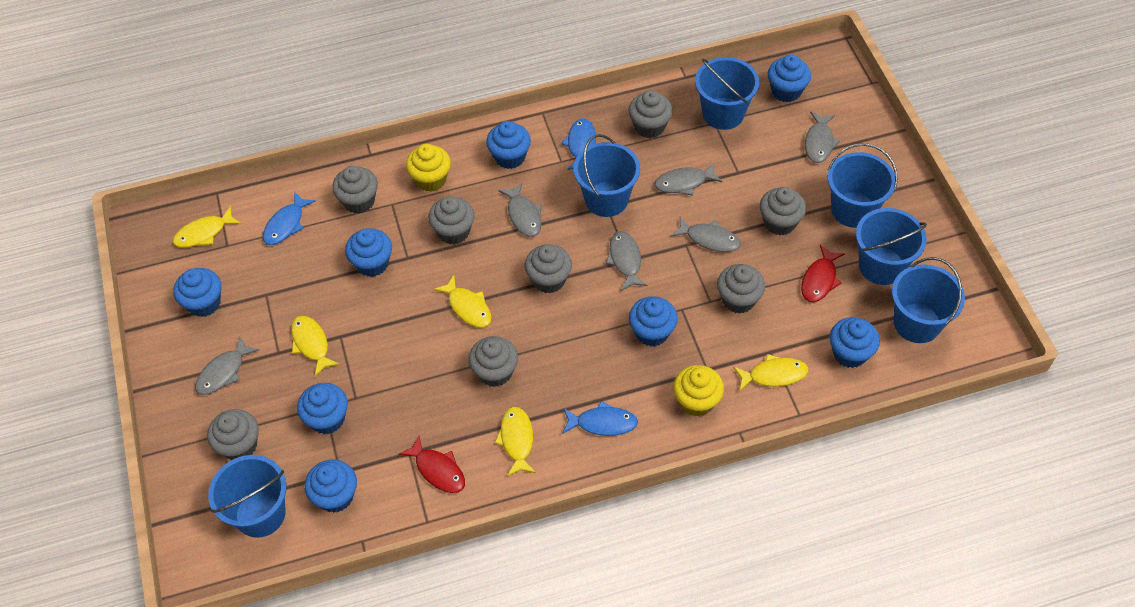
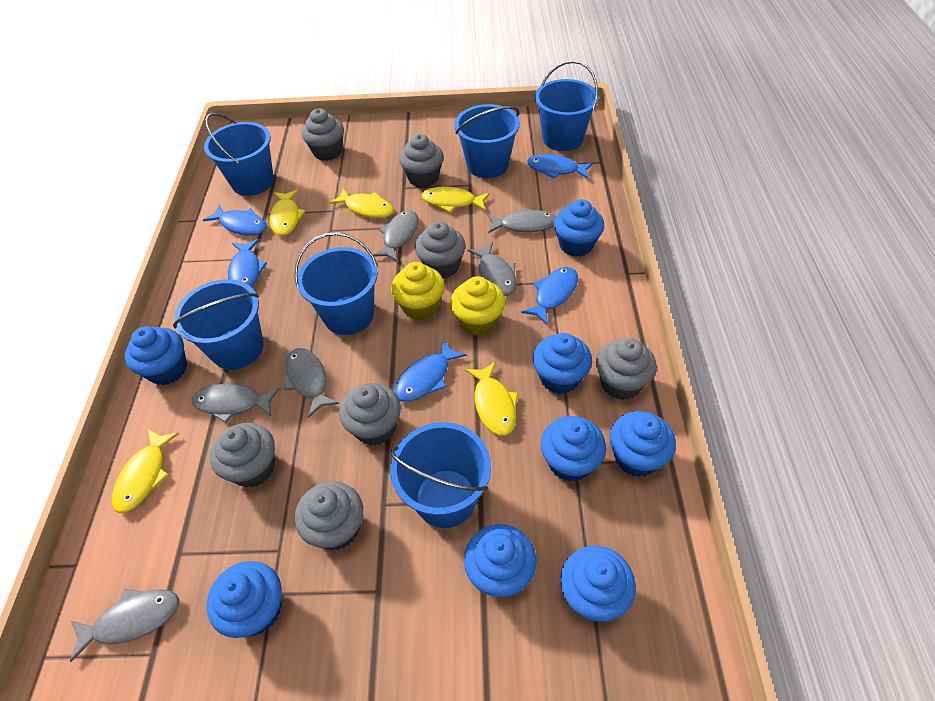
blue fish: [263,191,316,245] [561,118,596,170] [562,401,638,436] = 3 -> [203,205,267,235] [228,239,267,288] [395,340,467,402] [521,267,578,324] [527,154,593,179] = 5
grey cupcake: [207,409,259,460] [332,166,378,214] [428,196,475,245] [469,336,518,387] [525,244,572,293] [629,90,673,138] [717,264,765,314] [760,187,806,235] = 8 -> [210,423,275,488] [295,481,363,551] [302,108,344,161] [339,383,401,445] [399,134,444,188] [415,221,466,278] [596,338,657,400] = 7
red fish: [399,435,465,493] [801,245,845,302] = 2 -> none = 0

